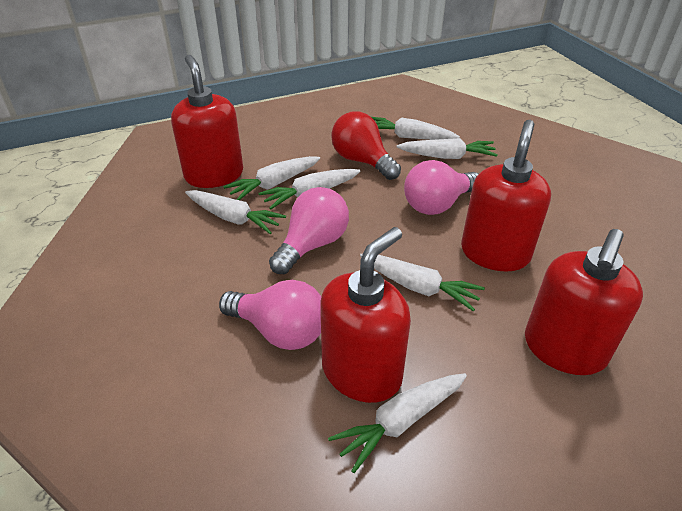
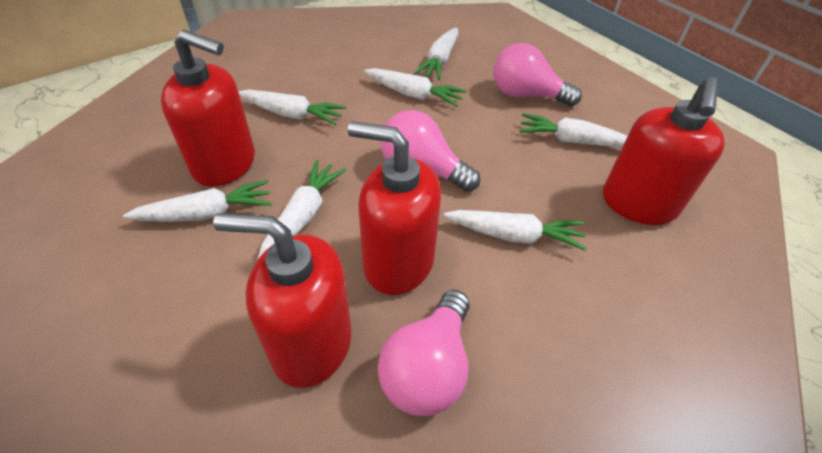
red light bulb: [331,111,401,180] = 1 -> none = 0

